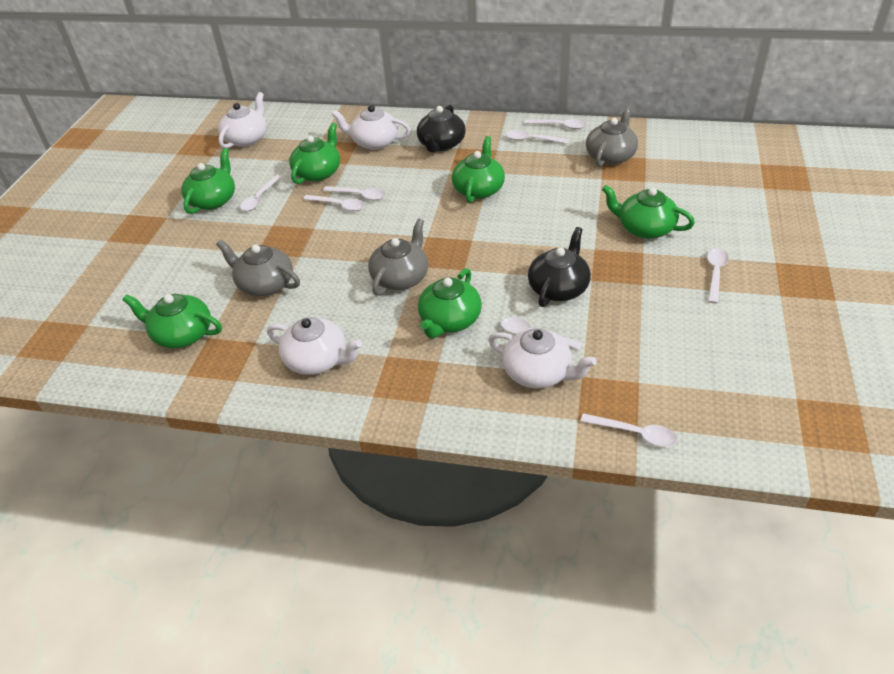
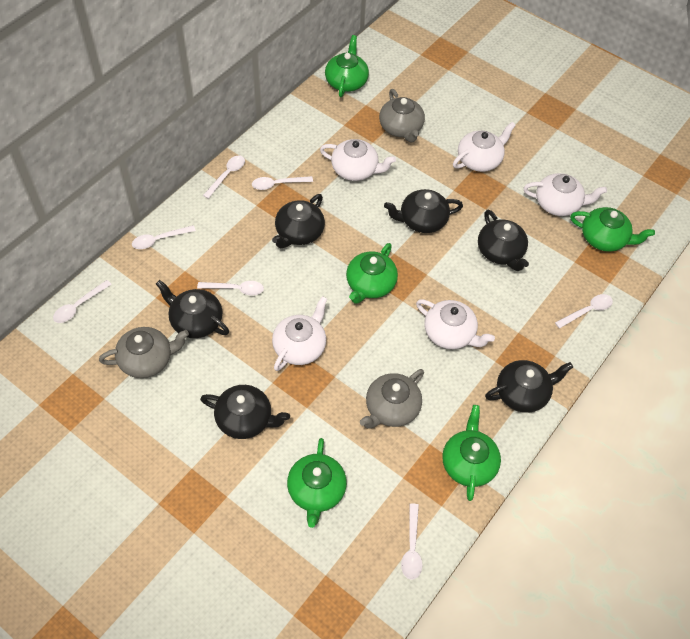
black teapot: [417,105,466,153] [528,227,591,307] = 2 -> [156,280,229,338] [200,385,290,439] [272,194,325,248] [384,189,463,233] [478,210,529,271] [485,360,573,413] = 6
green teapot: [123,294,222,349] [181,148,235,214] [289,123,340,184] [418,268,482,338] [452,136,505,203] [602,185,695,239] = 6 -> [287,438,347,528] [325,35,369,97] [346,243,398,304] [442,405,501,501] [570,207,655,252] = 5
white spoon: [240,175,282,211] [303,195,365,211] [323,186,386,200] [501,317,582,350] [506,130,569,144] [524,119,586,129] [580,413,677,447] [707,248,729,304] = 8 -> [53,280,112,323] [132,225,196,249] [197,281,264,296] [203,156,245,199] [252,176,313,190] [401,503,422,580] [555,294,613,329] = 7
white teapot: [218,92,266,148] [267,317,362,375] [331,105,411,150] [488,328,597,389] = 4 -> [272,296,327,371] [320,139,396,181] [416,299,495,349] [453,122,516,172] [523,173,607,216] = 5

